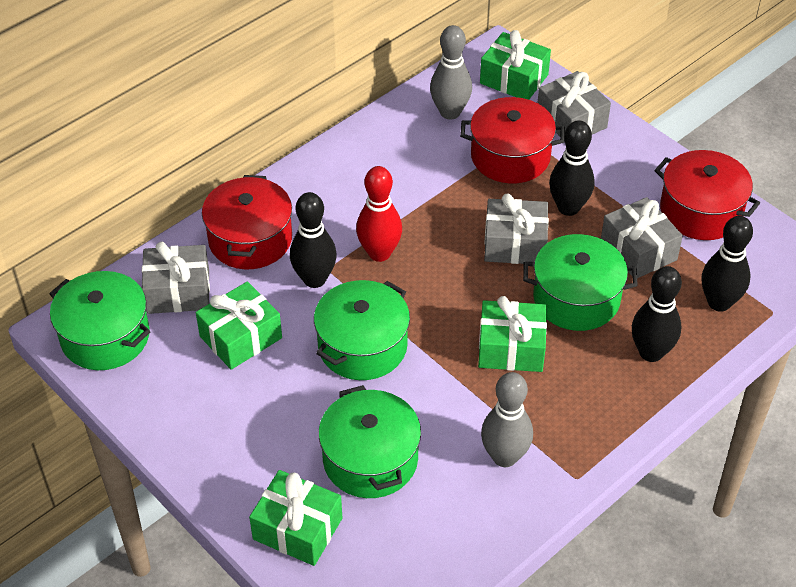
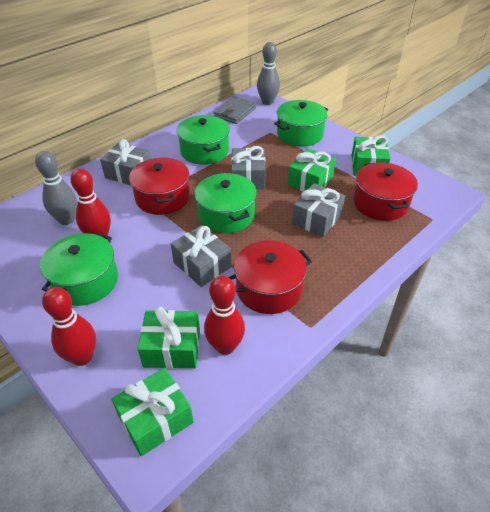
black bowling pin: [290,192,337,288] [549,120,595,216] [632,266,682,362] [702,216,753,312] = 4 -> none = 0
grey wallet: none = 0 -> [214,96,256,124] = 1
red bowling pin: [356,166,402,262] = 1 -> [42,287,96,366] [71,168,111,240] [204,276,245,355] = 3

